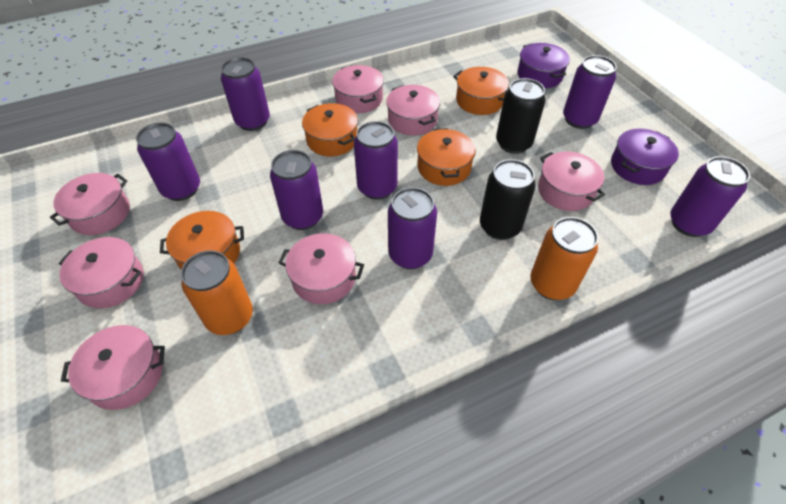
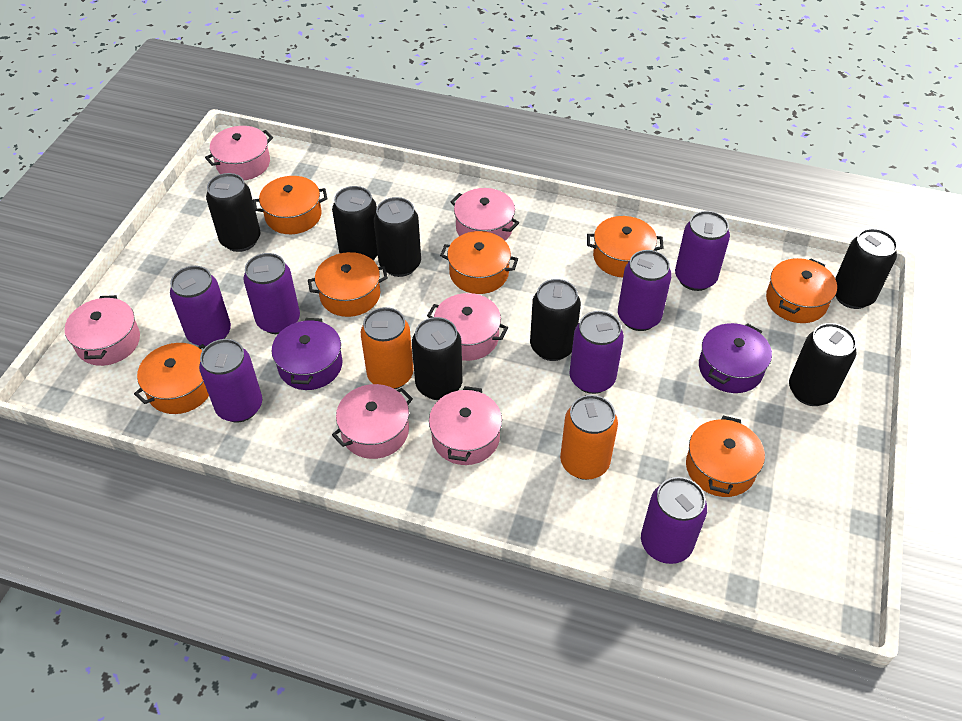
black can: [480,159,536,240] [496,78,546,154] = 2 -> [206,173,260,252] [332,186,378,260] [374,197,421,277] [412,317,462,400] [530,279,581,361] [789,323,857,406] [835,228,898,309] = 7
orange pot: [160,211,244,269] [302,103,358,156] [417,128,476,186] [453,67,509,115] = 4 -> [134,343,209,414] [253,176,327,234] [308,252,388,317] [440,231,518,294] [587,216,664,277] [686,415,765,497] [766,258,837,323] = 7
pink pot: [50,173,130,235] [59,237,144,308] [61,325,165,410] [279,233,364,304] [332,65,384,113] [386,85,440,135] [538,151,605,211] = 7 -> [64,295,140,366] [205,126,273,180] [332,384,413,459] [427,293,508,361] [429,386,502,465] [450,188,519,241] = 6

